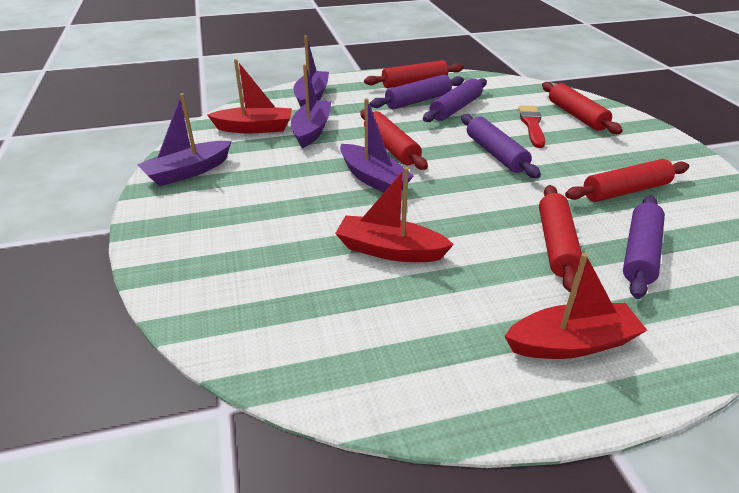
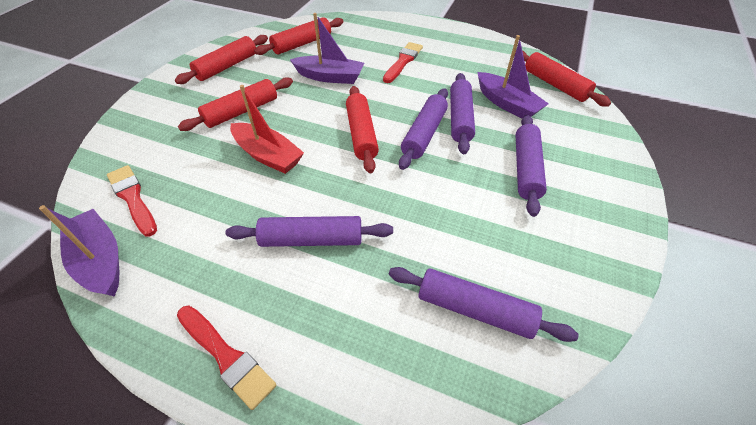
purple boat: [137,93,232,186] [291,64,331,148] [293,36,329,107] [340,98,414,193] = 4 -> [39,205,119,296] [290,13,364,84] [477,35,549,118] = 3
purple rolling pin: [370,74,464,109] [423,78,487,122] [461,114,541,178] [623,196,665,299] = 4 -> [225,216,393,247] [389,267,579,342] [399,88,448,170] [450,73,475,154] [516,115,547,217] = 5
red boat: [207,59,292,133] [335,167,454,262] [504,253,647,359] = 3 -> [230,85,304,174] = 1
red brush: [518,105,545,148] = 1 -> [107,165,157,236] [177,305,276,410] [383,42,423,83] = 3

